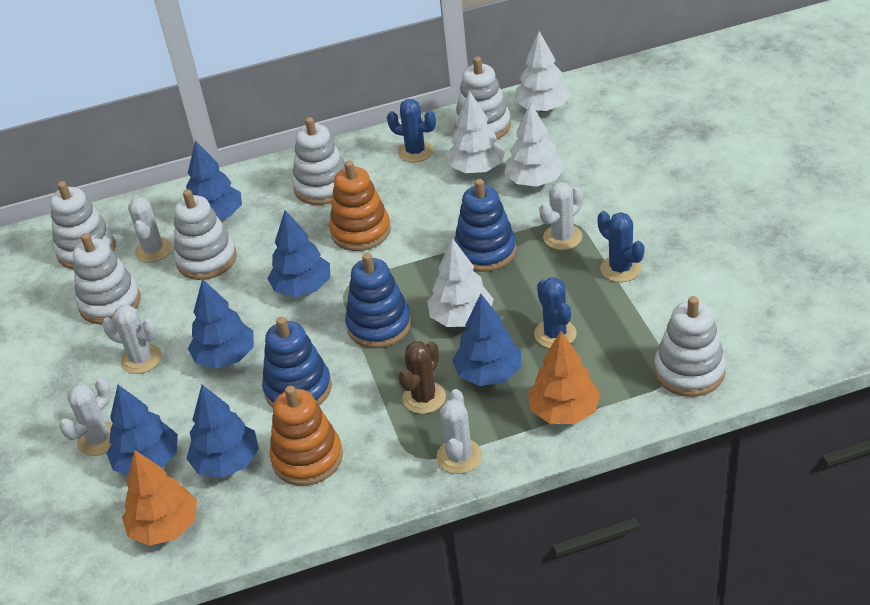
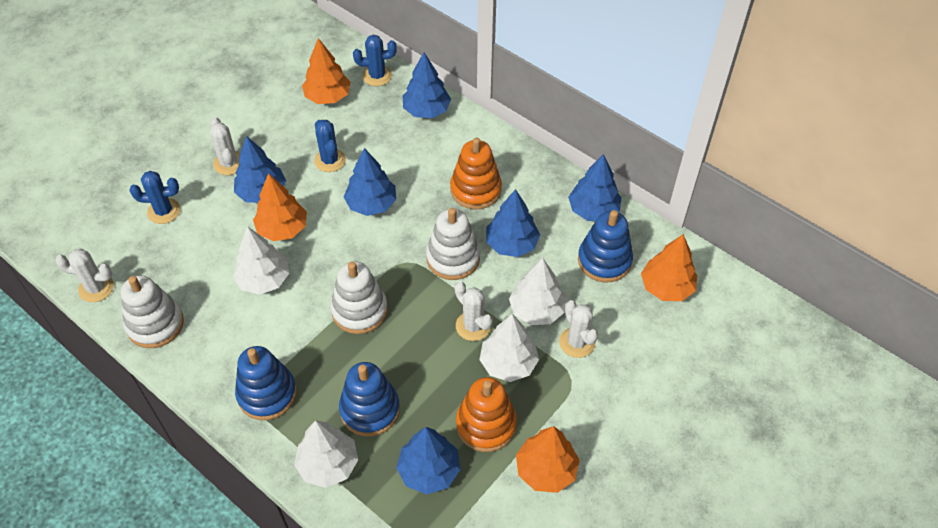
brown cactus: [399,341,446,414] = 1 -> none = 0
orange tree: [122,450,197,546] [528,331,601,424] = 2 -> [253,173,307,241] [302,38,351,104] [516,426,580,493] [641,234,697,301] = 4
white cactus: [59,378,113,456] [102,304,162,374] [128,197,172,263] [437,389,482,474] [539,182,583,250] = 5 -> [55,249,114,302] [210,117,240,175] [455,281,493,341] [559,300,598,358] = 4
white stacking toy: [50,181,115,269] [73,233,141,324] [174,189,237,280] [292,117,345,205] [454,57,511,140] [654,296,726,397] = 6 -> [121,275,184,348] [331,262,388,334] [426,208,480,280] = 3

